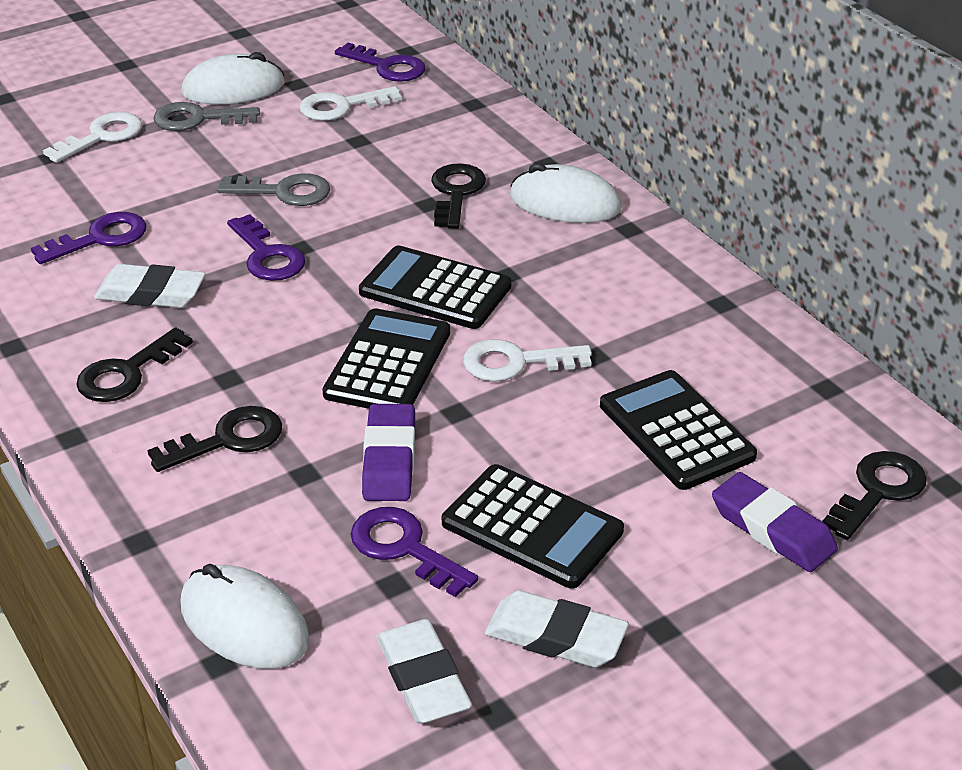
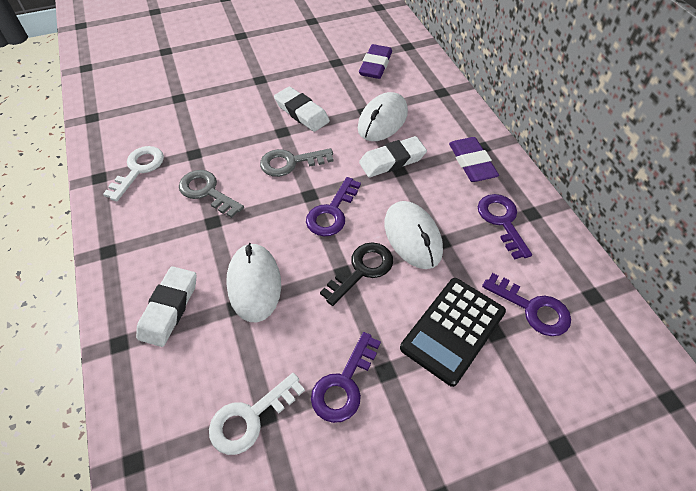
black calculator: [322,308,450,409] [359,245,512,329] [442,464,624,588] [600,370,757,490] = 4 -> [400,278,506,387] = 1
black key: [76,327,193,402] [147,406,282,472] [431,163,486,229] [822,451,927,540] = 4 -> [320,242,393,306] = 1
white key: [43,112,142,163] [299,86,402,121] [463,339,592,382] = 3 -> [103,146,164,201] [209,373,305,455] = 2

